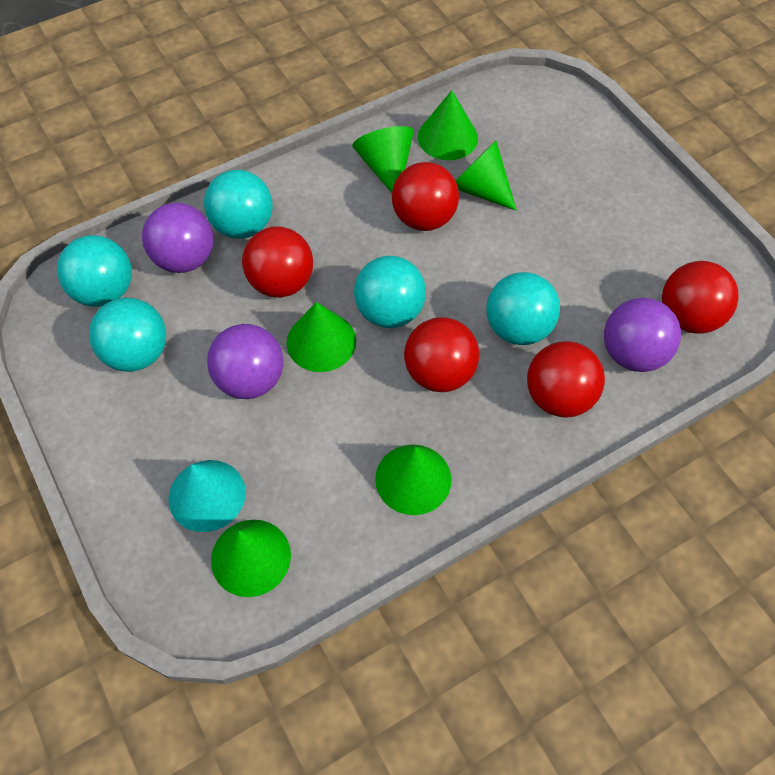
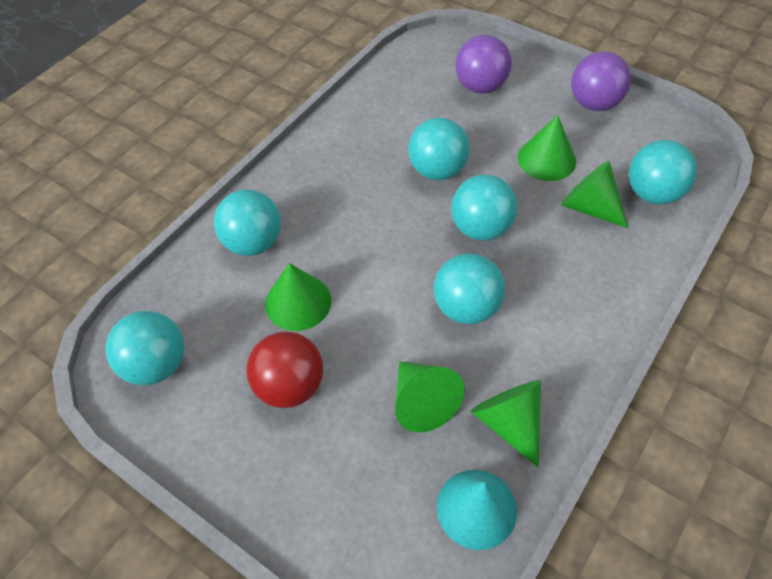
green cone: [211,520,291,597] [286,302,356,372] [352,126,414,193] [375,444,451,515] [418,90,478,160] [456,141,517,211] = 6 -> [265,263,332,331] [395,361,464,433] [470,380,541,467] [518,115,576,181] [561,161,628,228] = 5
purple ball: [142,203,213,273] [207,324,283,399] [604,298,681,372] = 3 -> [455,35,512,94] [571,51,631,111] = 2
red ball: [242,226,313,298] [392,162,459,231] [404,317,479,392] [527,341,605,418] [662,261,739,334] = 5 -> [246,331,323,408] = 1
turquoise ball: [57,235,132,307] [89,297,166,372] [204,170,273,239] [354,256,426,328] [486,272,560,345] = 5 -> [106,311,184,386] [214,189,281,256] [408,118,470,180] [434,253,505,324] [451,175,517,241] [629,140,697,204] = 6

